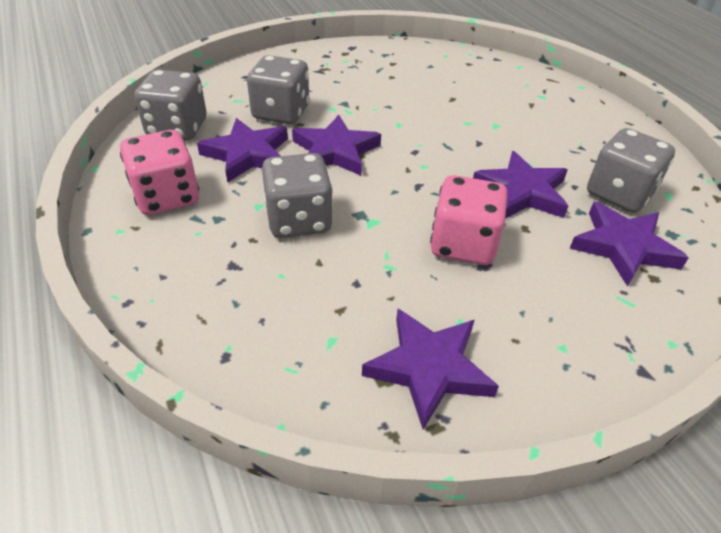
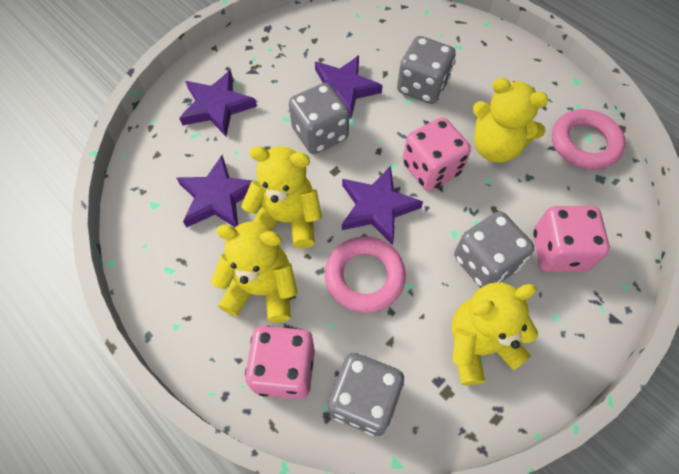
pink dice: [120,130,199,215] [430,175,508,265] = 2 -> [245,326,315,399] [402,117,471,191] [533,206,610,272] = 3
pink ring: none = 0 -> [325,236,406,313] [552,109,626,170] = 2
purple star: [197,118,288,183] [292,115,381,176] [362,309,499,429] [473,151,568,219] [570,202,689,287] = 5 -> [177,155,253,228] [179,70,257,136] [315,55,383,119] [342,166,423,245] = 4
yellow teddy bear: none = 0 -> [211,222,298,323] [241,146,322,249] [452,282,538,385] [472,78,549,163] = 4

